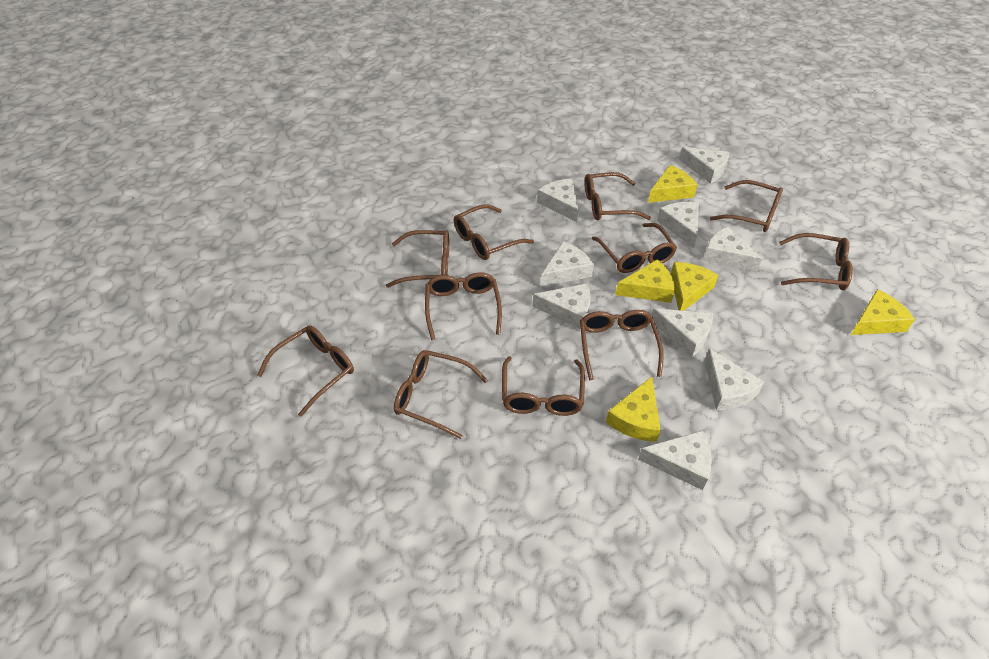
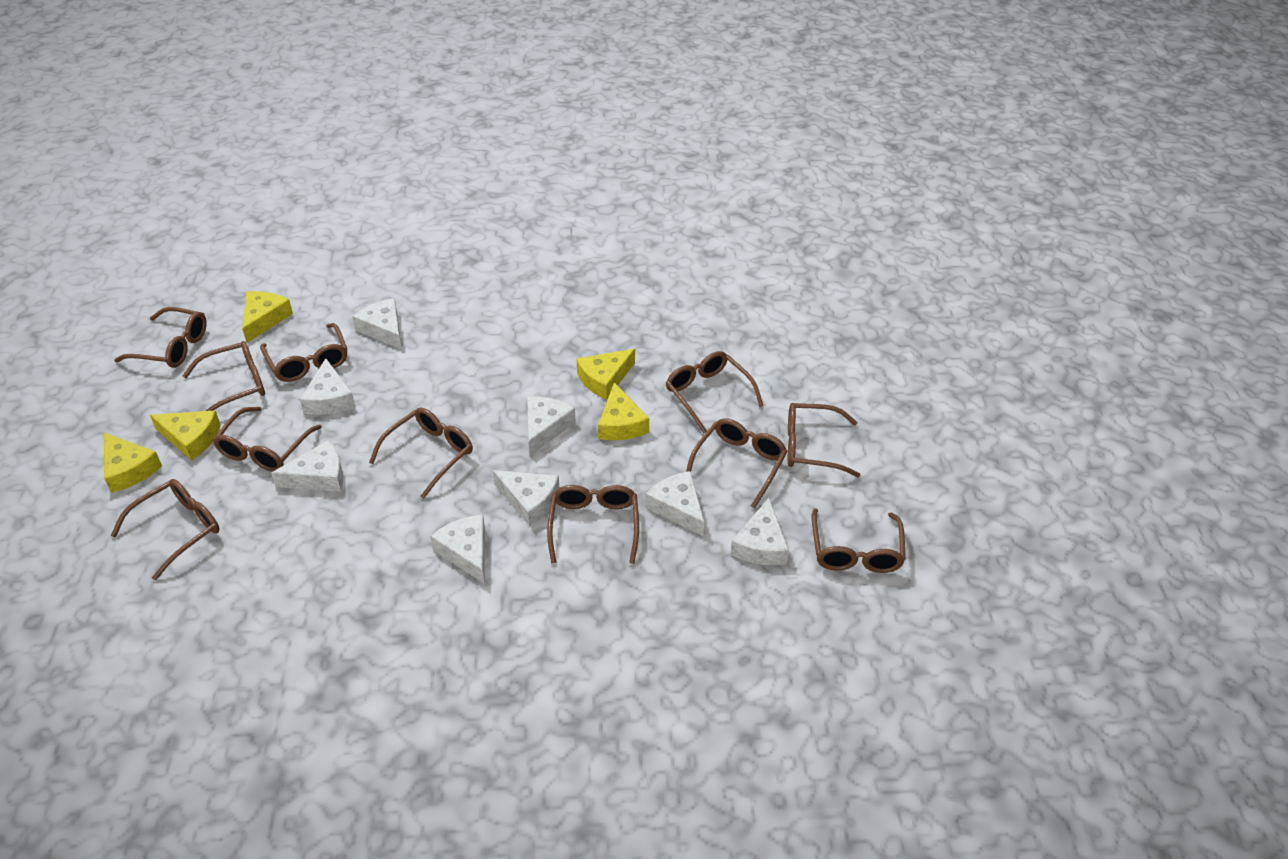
white cheese: [532,284,591,329] [537,179,578,222] [541,241,594,287] [638,430,712,490] [651,308,713,357] [657,202,699,248] [679,147,729,184] [703,226,762,271] [704,348,764,411] = 9 -> [271,440,343,492] [300,358,355,415] [352,298,402,349] [430,515,485,584] [493,470,559,526] [527,396,576,455] [645,471,704,536] [730,498,789,565] = 8

